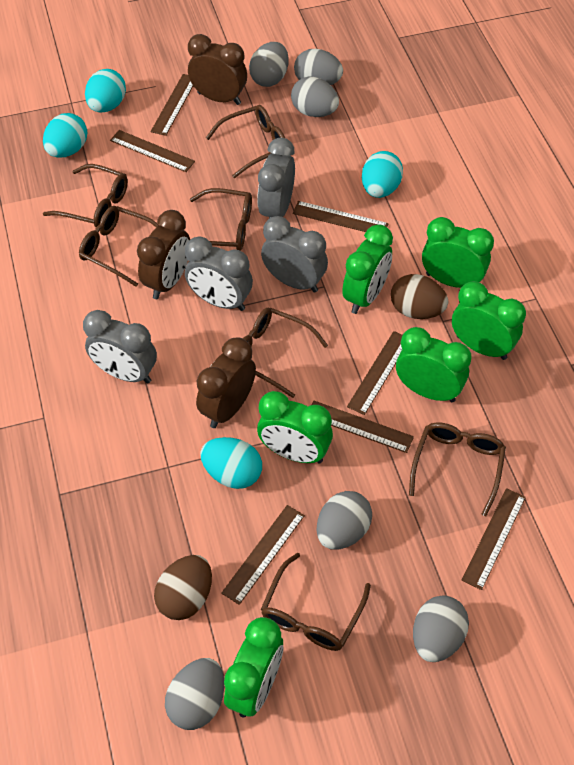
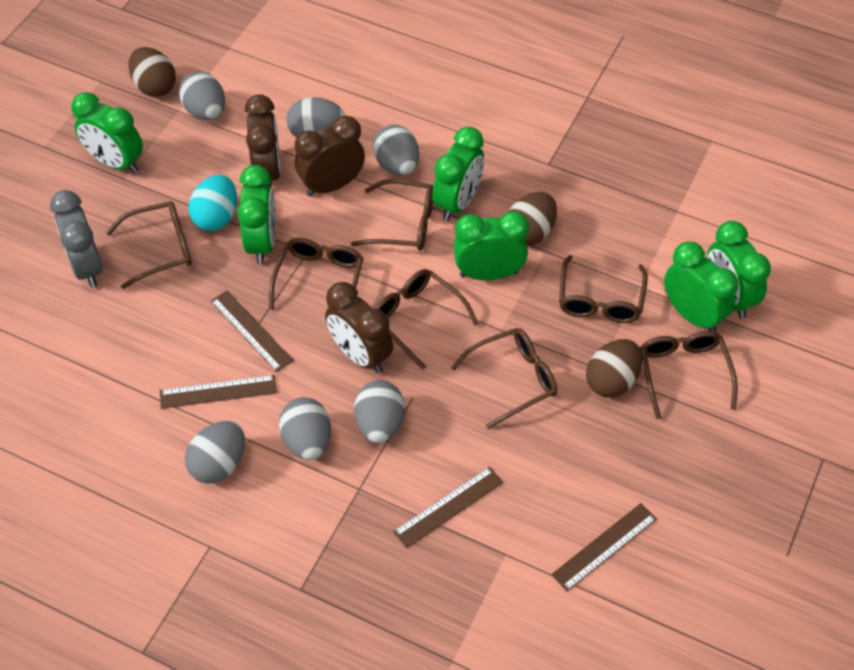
brown egg: [154,555,212,620] [391,274,449,319] = 2 -> [129,47,176,97] [509,192,557,246] [586,339,642,398] = 3
brown ruler: [110,130,195,172] [151,74,193,136] [221,505,305,605] [293,201,388,232] [311,401,414,453] [347,331,402,415] [462,488,526,590] = 7 -> [160,375,277,409] [210,290,293,372] [393,467,503,549] [551,503,657,591] = 4
grey clock: [83,310,157,384] [185,236,253,311] [257,138,295,218] [261,216,328,293] = 4 -> [50,190,103,288] = 1
turquoise egg: [43,113,87,158] [85,69,126,113] [200,437,262,489] [362,151,403,198] = 4 -> [188,175,237,231] = 1

